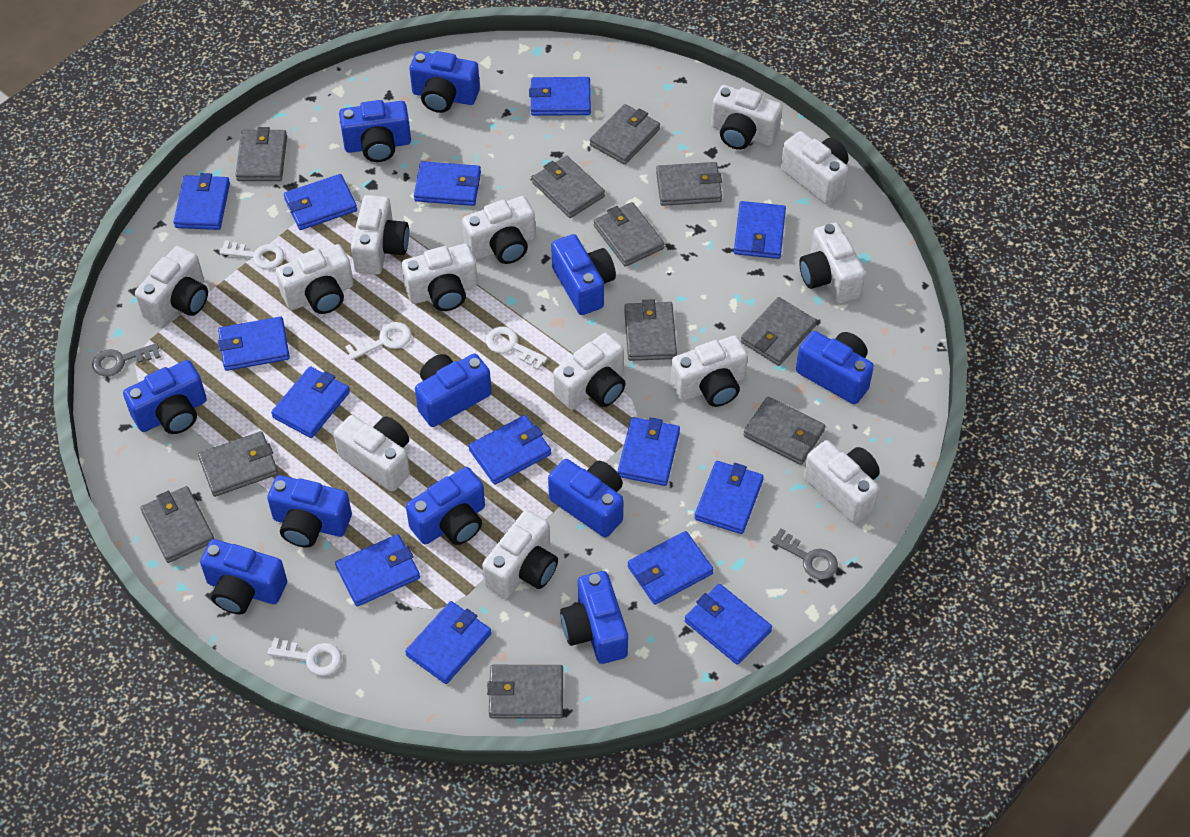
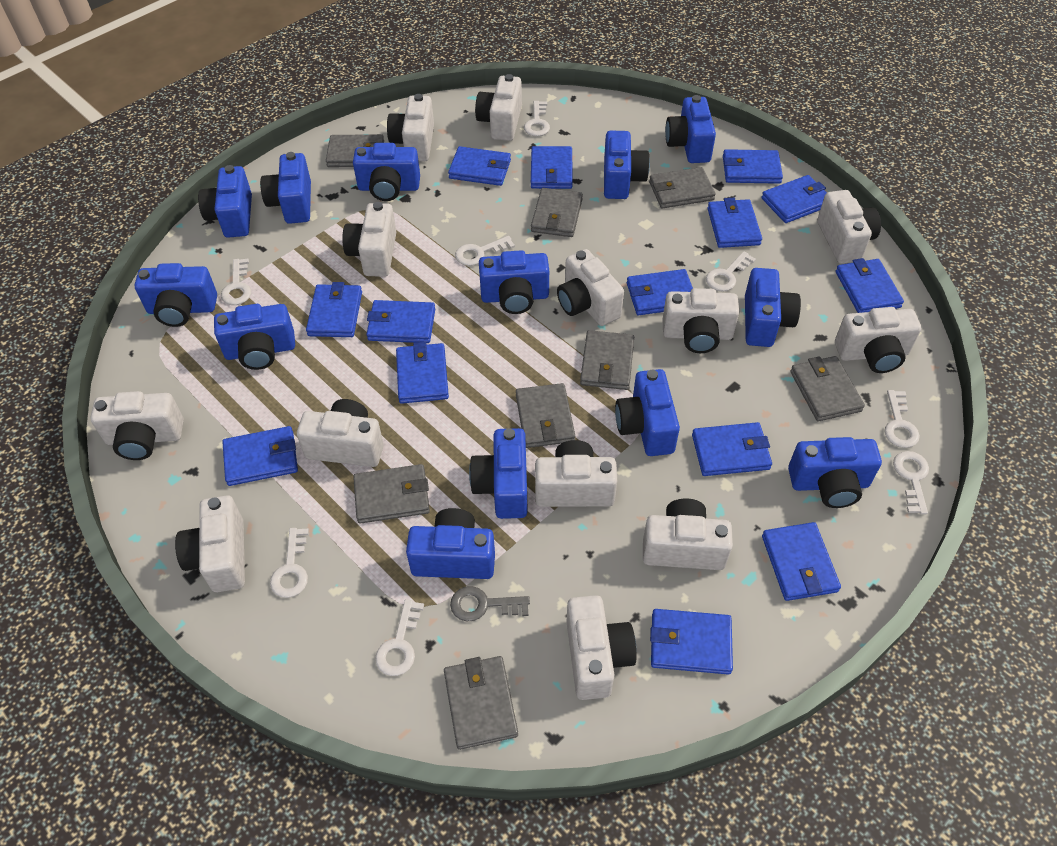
blue camera: [123,360,207,434] [200,539,287,614] [267,475,352,548] [339,100,411,162] [406,467,485,545] [409,51,480,113] [415,354,492,427] [548,459,624,537] [551,234,616,315] [560,571,628,664] [796,331,874,404] = 11 -> [134,263,217,327] [198,165,252,238] [214,304,295,370] [260,152,311,224] [353,143,420,201] [406,508,495,579] [469,428,528,519] [479,250,549,314] [604,130,650,199] [615,369,680,456] [665,95,716,163] [745,268,801,347] [788,437,882,508] = 13
grey key: [92,343,161,377] [770,529,838,580] = 2 -> [450,586,530,621] = 1
grey wallet: [140,486,214,563] [198,431,278,497] [235,127,287,181] [487,665,563,718] [532,155,605,218] [590,104,660,165] [594,202,665,267] [624,299,677,361] [656,162,722,206] [741,297,817,366] [743,397,825,465] = 11 -> [326,134,384,167] [353,464,430,524] [444,656,518,750] [516,383,575,448] [531,188,583,237] [580,330,634,390] [649,167,716,209] [790,356,865,421] = 8
white key: [219,240,284,269] [267,637,342,676] [345,322,411,360] [486,327,548,370] = 4 -> [221,259,251,305] [270,528,309,598] [375,599,424,676] [455,236,515,266] [524,101,550,136] [706,251,756,292] [885,390,920,448] [893,451,929,515] = 8

